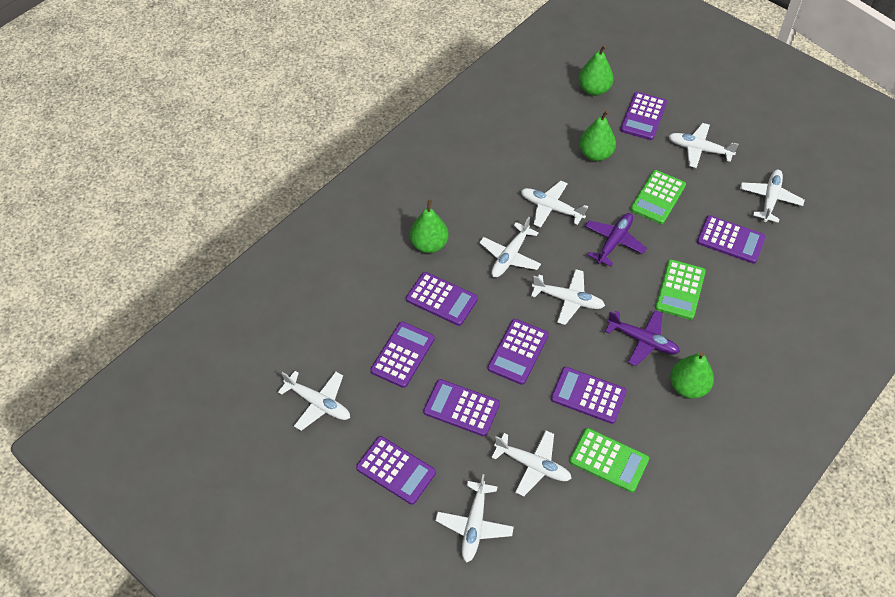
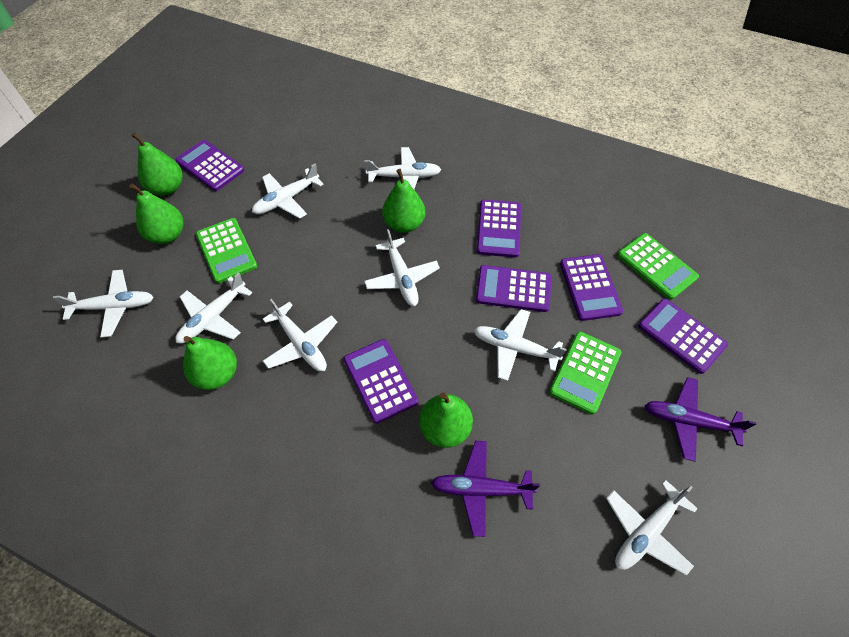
green pear: [410,200,449,253] [579,45,614,96] [579,110,616,161] [670,351,714,399] = 4 -> [129,184,184,244] [132,133,183,196] [183,336,237,390] [382,169,425,233] [419,392,473,448] = 5
purple calculator: [356,436,436,505] [370,322,435,388] [406,272,478,326] [423,379,500,436] [488,319,549,385] [551,367,627,424] [620,92,667,140] [697,215,766,264] = 8 -> [175,140,244,191] [344,339,418,423] [476,265,551,312] [477,200,521,258] [560,254,623,321] [638,299,728,374] = 6

